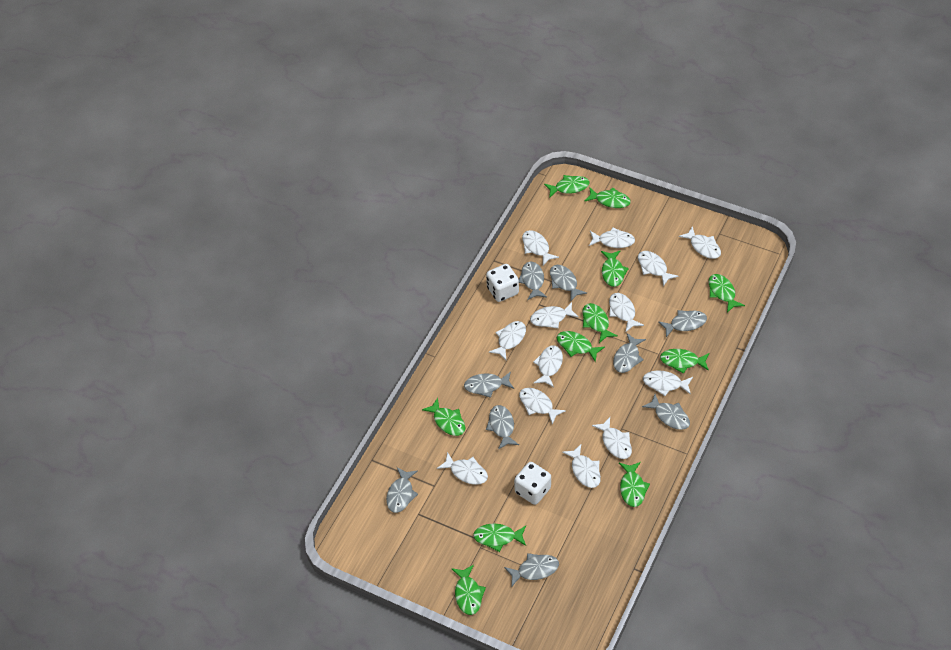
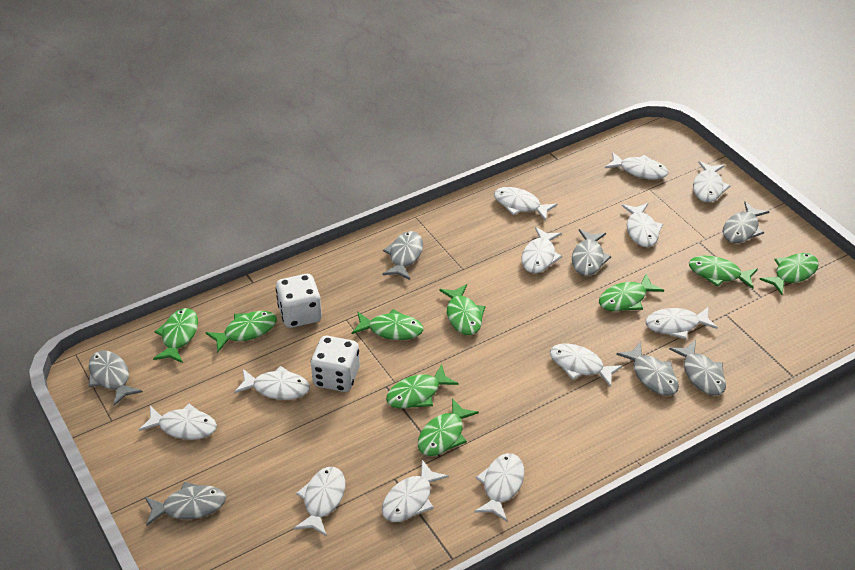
green fish: [422,398,465,436] [451,565,486,615] [473,524,526,552] [544,175,590,198] [557,331,605,362] [582,303,618,343] [585,187,631,208] [601,250,629,287] [619,462,650,507] [660,349,709,374] [709,274,745,312] = 11 -> [153,308,198,363] [205,311,277,353] [352,309,424,340] [386,364,459,409] [418,398,479,456] [439,284,485,335] [599,273,664,311] [689,256,758,289] [759,253,819,295] = 9
grey fish: [386,467,418,513] [464,371,514,398] [486,405,519,449] [504,553,559,587] [519,262,547,300] [550,265,587,302] [613,333,646,373] [642,394,690,430] [658,310,707,337] = 9 -> [89,350,143,406] [145,482,226,526] [383,231,423,280] [572,229,612,276] [616,342,679,396] [669,340,726,396] [723,202,769,243] = 7
white fish: [437,452,488,485] [489,321,526,360] [519,388,566,425] [522,230,559,265] [530,302,579,328] [533,346,563,387] [562,444,601,488] [589,227,635,248] [592,417,632,459] [609,293,644,332] [638,251,678,286] [643,370,693,396] [679,226,721,259] = 13 -> [139,404,217,440] [234,366,310,400] [294,467,345,536] [382,460,449,522] [474,453,524,521] [494,187,557,221] [521,227,562,273] [550,343,623,387] [605,152,668,180] [622,203,663,247] [645,306,718,339] [693,161,730,202] = 12

